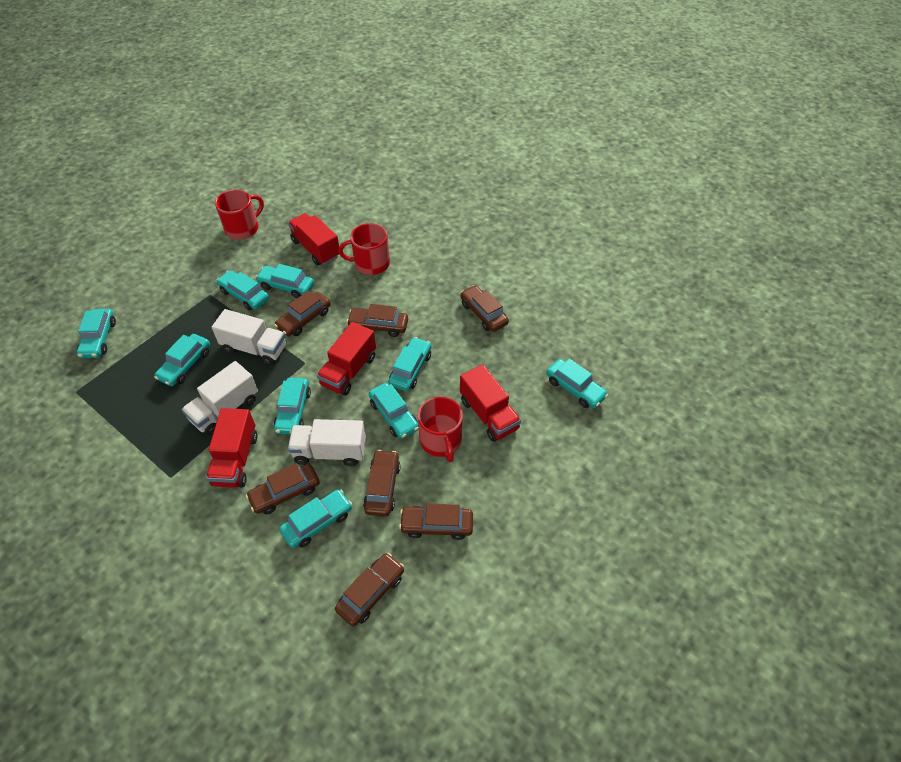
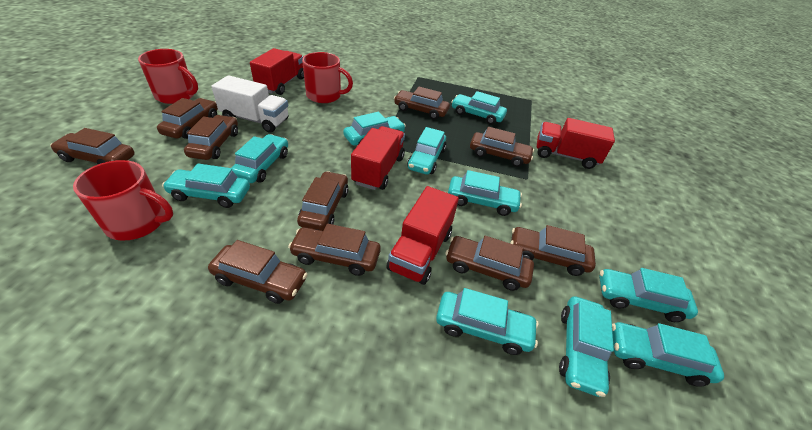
brown car: [246,463,320,515] [274,291,331,336] [335,553,404,626] [347,304,408,337] [363,450,401,516] [399,503,473,540] [460,285,509,332] = 7 -> [50,128,135,165] [157,98,218,139] [184,115,238,160] [208,240,308,304] [288,224,381,276] [297,171,349,231] [394,87,450,120] [446,236,534,291] [470,127,534,167] [510,225,596,276] = 10
turquoise car: [77,309,116,358] [154,334,210,386] [216,270,269,310] [255,264,314,298] [274,378,311,435] [279,489,352,548] [369,383,419,439] [388,337,431,391] [546,359,608,408] = 9 -> [162,163,250,208] [232,134,288,183] [343,112,406,146] [407,127,446,175] [436,288,539,355] [448,170,522,216] [451,91,507,125] [559,296,614,397] [599,268,698,322] [612,322,724,386] = 10
white truck: [181,361,258,435] [212,309,286,365] [288,419,366,466] = 3 -> [211,75,288,133] = 1

